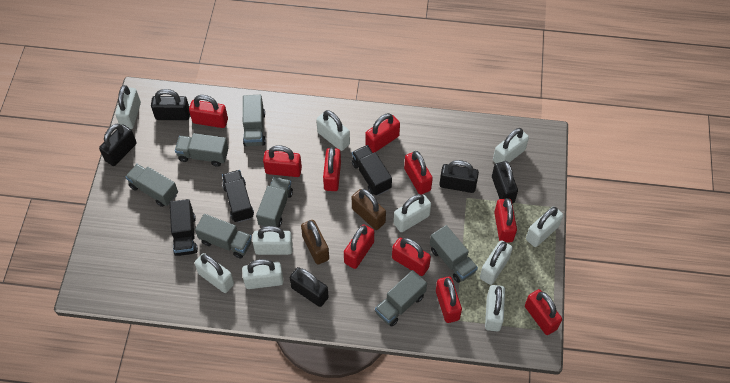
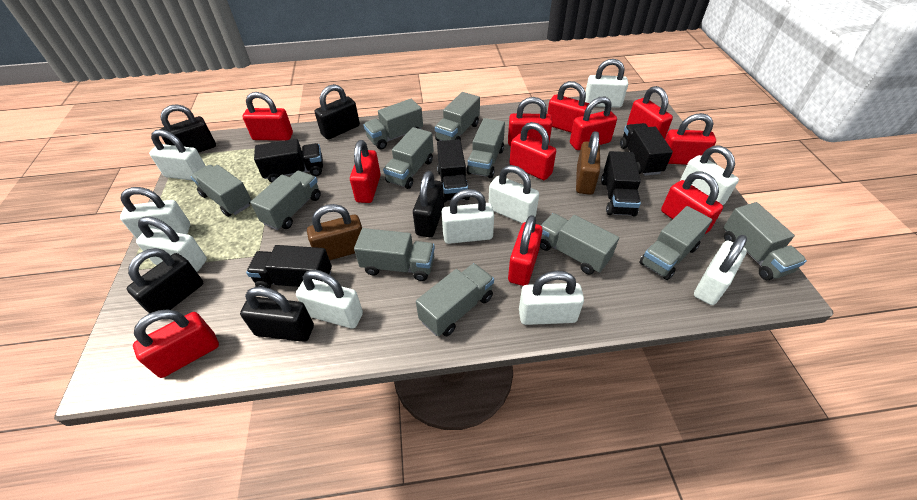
black truck: [170,199,198,256] [222,170,254,222] [352,145,392,196] = 3 -> [246,245,332,288] [254,139,323,183] [437,139,470,202] [601,151,641,216] [620,123,673,176] = 5
grey truck: [125,164,178,207] [175,133,228,167] [195,214,252,259] [243,95,266,146] [256,177,293,227] [375,270,427,327] [430,225,478,283] = 7 -> [191,165,252,217] [250,171,321,230] [354,228,435,281] [363,99,423,150] [383,127,434,189] [416,263,494,336] [435,92,480,141] [466,118,505,178] [540,213,619,274] [639,206,712,280] [723,202,807,280] = 11
red padlock: [189,95,228,128] [263,145,302,177] [323,147,341,191] [344,224,374,269] [366,113,400,153] [392,237,431,276] [404,151,433,194] [436,276,462,323] [494,198,517,243] [525,289,562,335] = 10 -> [133,309,219,378] [243,92,293,141] [350,140,381,203] [508,97,552,146] [508,215,543,286] [509,122,556,180] [547,81,589,133] [570,97,617,150] [627,86,673,139] [661,171,723,235] [665,113,716,165] = 11

